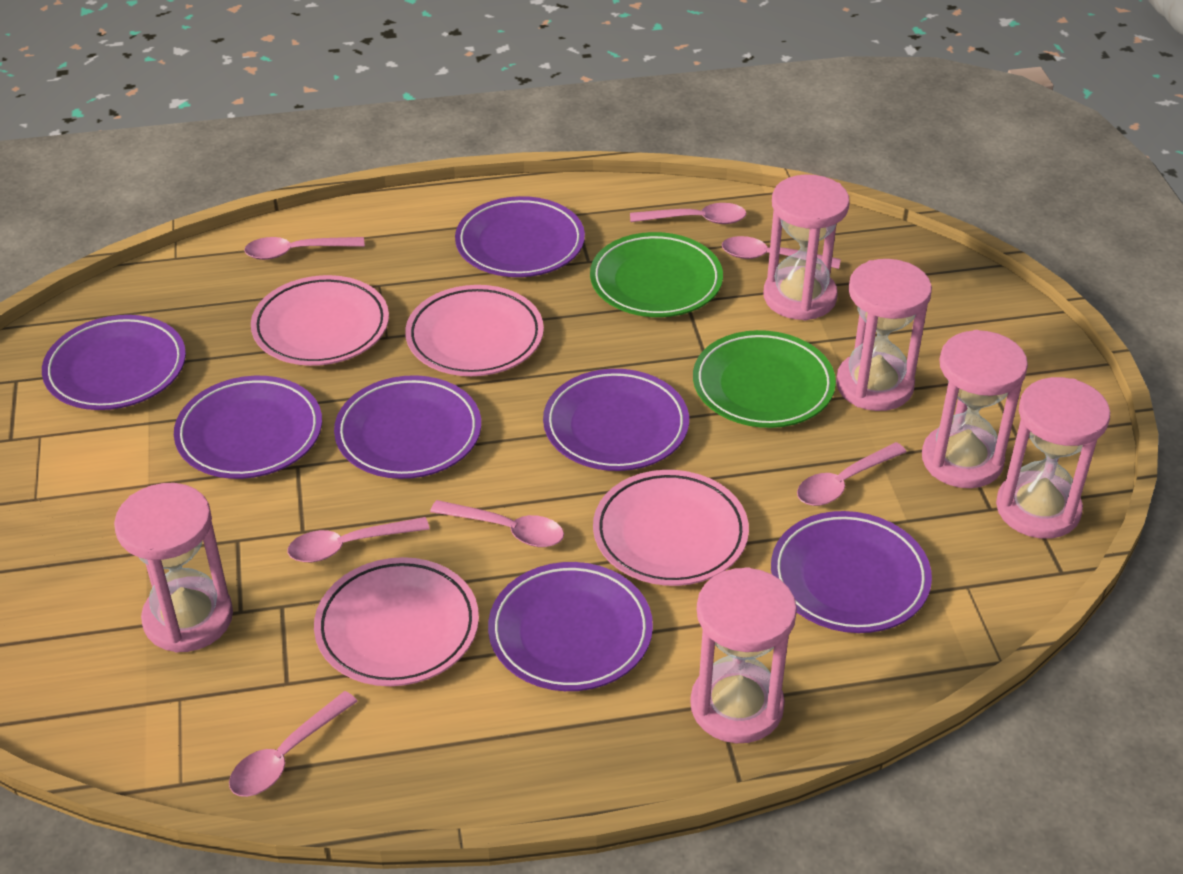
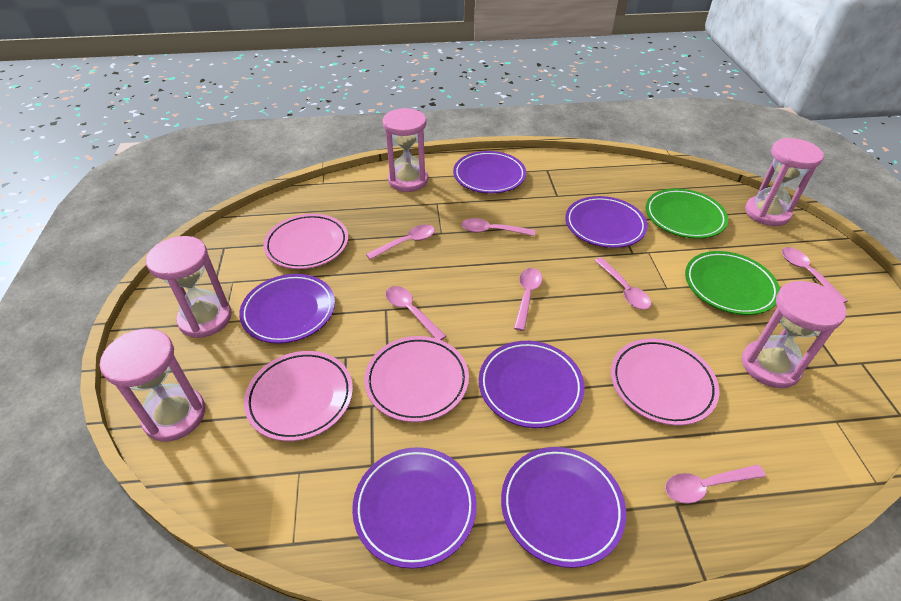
pink hourglass: [114,483,233,653] [690,567,797,743] [764,174,850,320] [836,259,932,411] [922,330,1028,488] [996,377,1110,539] = 6 -> [100,329,205,442] [146,236,232,338] [383,108,428,192] [742,281,846,388] [745,138,824,226] = 5
purple plate: [42,315,186,410] [174,376,322,479] [334,375,481,479] [455,196,585,277] [488,562,653,691] [543,369,689,471] [771,511,932,633] = 7 -> [239,274,335,344] [352,447,477,569] [453,151,526,194] [479,341,585,428] [501,447,626,568] [565,196,647,248] = 6

